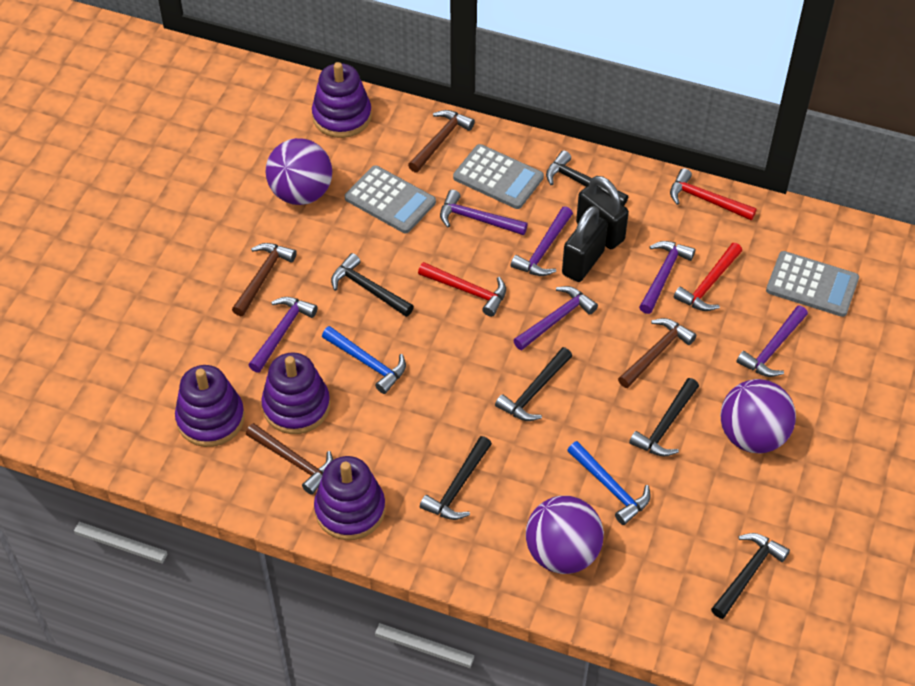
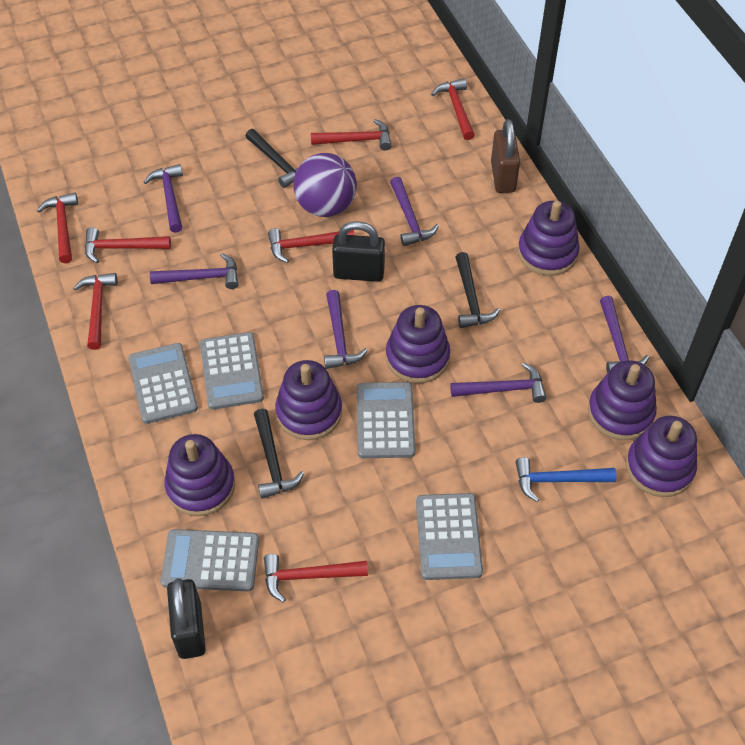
black hammer: [331,253,414,317] [420,436,492,520] [495,347,572,421] [546,150,628,205] [629,378,699,457] [711,533,790,619] = 6 -> [245,129,306,188] [254,409,304,499] [455,252,500,328] = 3
blue hammer: [322,326,406,394] [567,441,651,525] = 2 -> [515,457,617,502] = 1
brown hammer: [232,243,297,316] [246,423,333,495] [408,110,475,173] [618,318,696,388] = 4 -> none = 0
brown padlock: none = 0 -> [491,119,520,193] = 1
grey calculator: [345,165,436,233] [453,144,544,209] [766,251,859,317] = 3 -> [129,343,198,424] [161,529,259,591] [200,332,264,410] [357,382,415,458] [416,493,483,580] = 5
purple ball: [266,138,332,205] [526,496,604,574] [720,379,796,453] = 3 -> [293,153,357,217] = 1
purple stacking toy: [175,365,245,447] [261,352,330,434] [312,62,372,138] [314,456,385,540] = 4 -> [164,434,235,516] [275,360,342,440] [386,305,450,383] [518,201,580,276] [588,360,657,440] [626,416,697,497] = 6
red hammer: [418,262,506,317] [670,168,757,220] [674,243,742,311] = 3 -> [37,192,78,263] [73,273,118,350] [85,227,171,263] [264,554,368,602] [268,228,355,263] [311,119,392,150] [431,78,475,140] = 7

